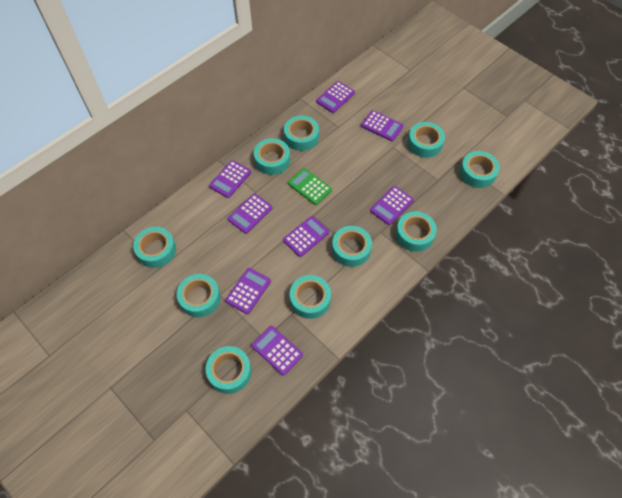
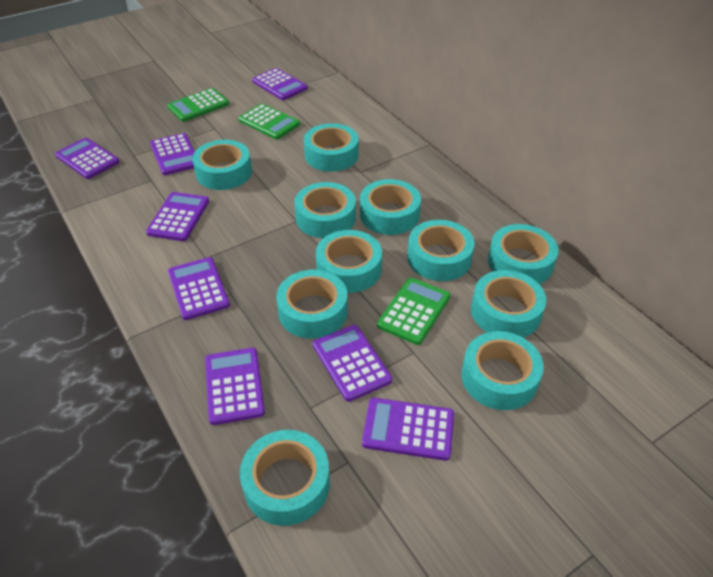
green calculator: [288,168,332,205] = 1 -> [167,88,229,122] [238,103,300,139] [377,278,451,345] = 3
turquoise tape: [133,227,176,268] [177,274,220,317] [206,346,252,394] [254,138,290,175] [284,115,319,151] [290,275,331,319] [332,226,372,267] [396,211,437,252] [408,122,445,158] [460,151,500,188] = 10 -> [192,140,252,190] [240,430,330,526] [276,270,348,339] [294,182,356,238] [304,123,359,172] [316,230,382,293] [360,179,421,235] [407,220,475,281] [462,331,544,410] [471,270,546,338] [488,224,559,284] = 11

